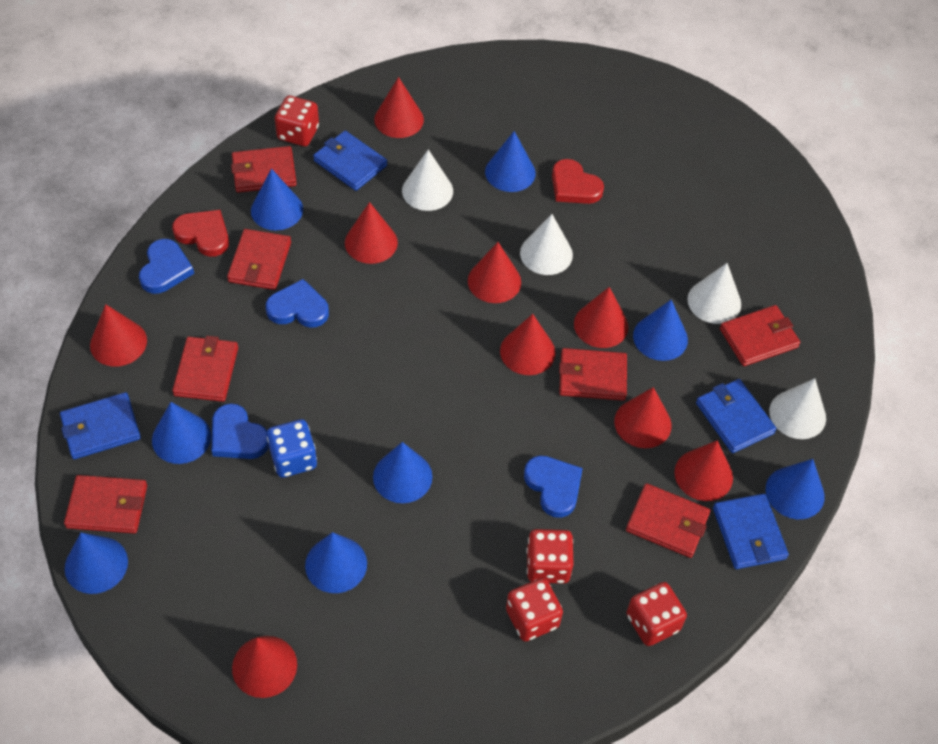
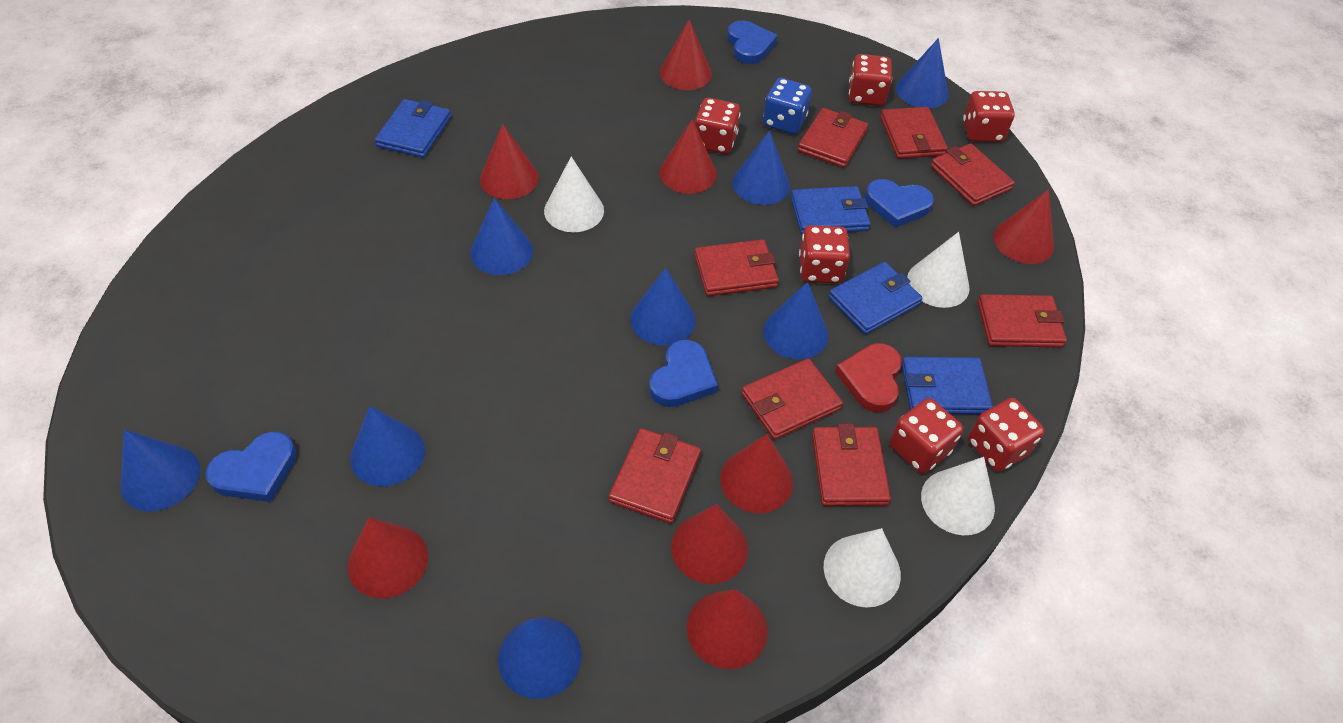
red cone: [90,304,147,366] [232,636,297,698] [345,202,398,264] [374,77,424,138] [468,242,521,303] [500,314,555,375] [574,287,628,348] [614,387,672,448] [674,440,733,501] = 9 -> [348,518,428,599] [480,124,539,199] [659,120,717,194] [660,19,712,90] [671,504,748,584] [687,590,767,669] [720,434,793,513] [993,189,1054,264] = 8
red dice: [275,95,319,147] [506,578,563,641] [526,529,574,584] [626,582,687,646] = 4 -> [695,98,740,154] [799,225,850,283] [849,54,892,106] [890,398,963,474] [963,91,1015,142] [968,398,1045,472] = 6
red heart: [172,210,229,257] [552,159,604,204] = 2 -> [835,343,902,412] = 1
red wallet: [64,475,147,534] [172,336,238,402] [227,229,291,290] [231,146,297,193] [559,348,627,401] [626,483,710,558] [720,305,800,366] = 7 -> [609,428,701,524] [694,239,779,296] [742,358,843,440] [798,108,868,168] [812,423,891,506] [880,107,948,159] [931,143,1015,206] [977,294,1067,347] = 8

